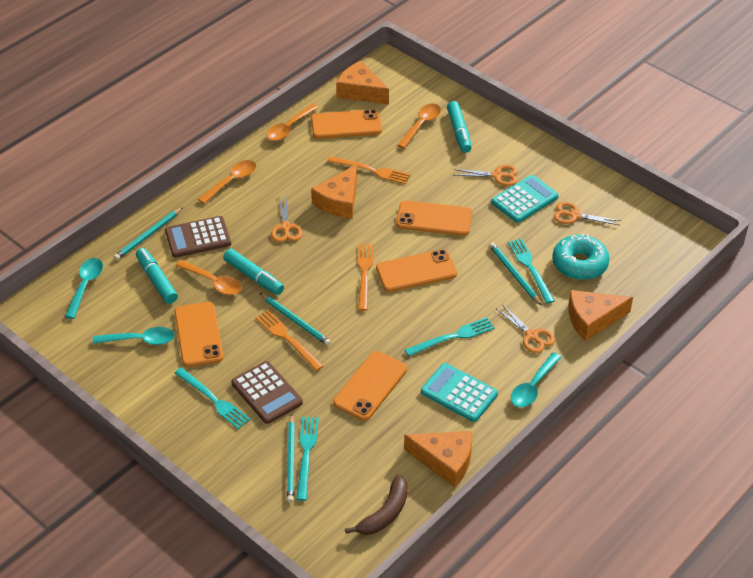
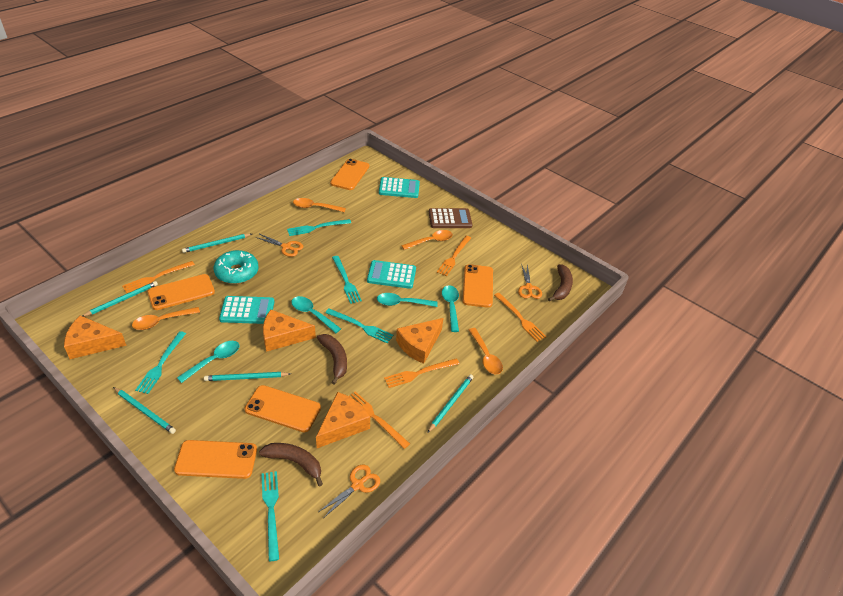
brown banana: [345,474,408,535] = 1 -> [259,443,323,487] [317,334,347,385] [548,264,573,302] = 3
brown calculator: [165,216,231,258] [231,361,303,424] = 2 -> [429,208,472,228] = 1
orange fork: [256,310,323,371] [327,156,411,184] [358,243,374,311] = 3 -> [122,261,195,293] [349,391,410,449] [384,358,460,388] [437,236,471,276] [494,293,546,342] = 5
orange scissors: [271,196,302,242] [453,165,518,186] [497,304,555,353] [554,202,621,225] = 4 -> [256,234,304,257] [318,465,380,517] [518,264,542,299] = 3
turquoise calculator: [421,363,498,422] [491,175,559,223] = 2 -> [219,296,274,324] [367,260,416,289] [379,177,420,198] = 3
turquoise fork: [175,368,251,429] [296,417,319,501] [405,317,495,356] [508,238,555,304] = 4 -> [135,331,186,394] [261,471,279,561] [287,219,351,236] [325,309,394,344] [332,256,362,304] = 5
turquoise marker: [136,248,178,304] [223,249,284,295] [447,101,472,153] = 3 -> none = 0
turquoise pencil: [114,207,183,260] [260,293,331,346] [287,414,295,503] [489,242,542,306] = 4 -> [82,281,158,317] [113,387,176,434] [182,234,252,253] [204,372,291,381] [427,374,474,433] = 5
turquoise spoon: [65,258,103,319] [93,327,175,345] [511,353,562,407] = 3 -> [177,341,239,383] [291,296,341,333] [377,293,438,307] [442,285,459,332] = 4

